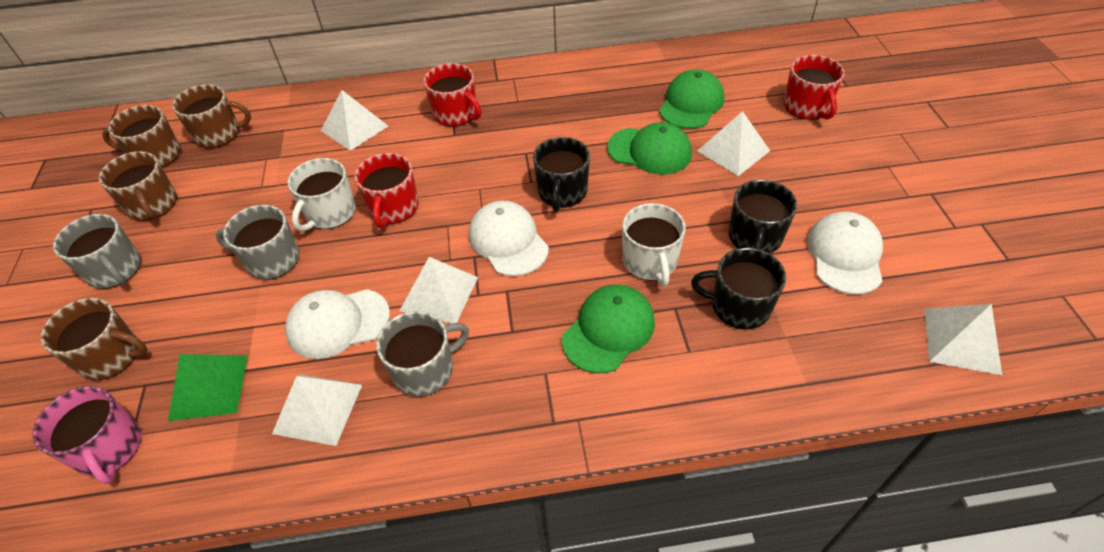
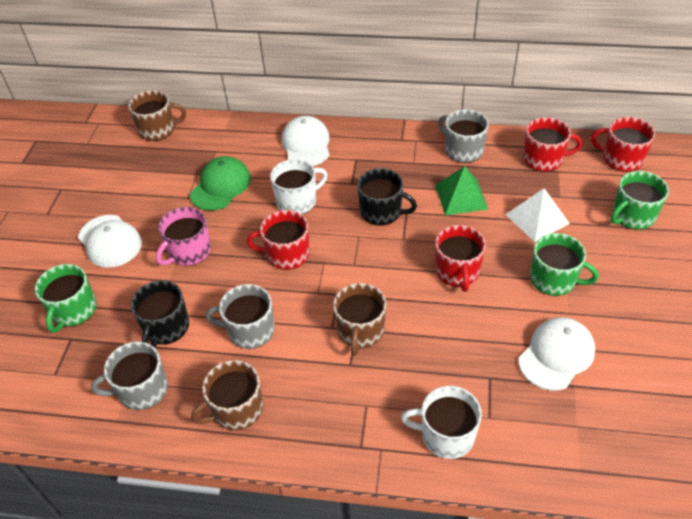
black mug: [533,137,590,211] [691,248,786,330] [729,180,797,254] = 3 -> [131,280,189,348] [357,168,417,226] = 2
brown mug: [41,298,147,380] [99,151,177,221] [102,105,181,168] [172,84,251,148] = 4 -> [128,90,186,141] [191,360,263,430] [333,283,386,356] = 3
green cap: [562,285,655,373] [607,122,692,175] [659,69,724,129] = 3 -> [190,156,251,211] = 1
green mug: none = 0 -> [35,264,97,333] [530,233,599,296] [611,171,669,230] = 3
red mug: [354,153,419,228] [423,63,482,127] [784,55,845,120] = 3 -> [246,210,310,270] [435,225,486,292] [523,117,582,172] [591,117,655,172] = 4
white pyramid: [272,374,362,446] [321,90,388,151] [400,257,478,323] [697,111,770,176] [924,304,1002,375] = 5 -> [505,188,570,242] = 1

